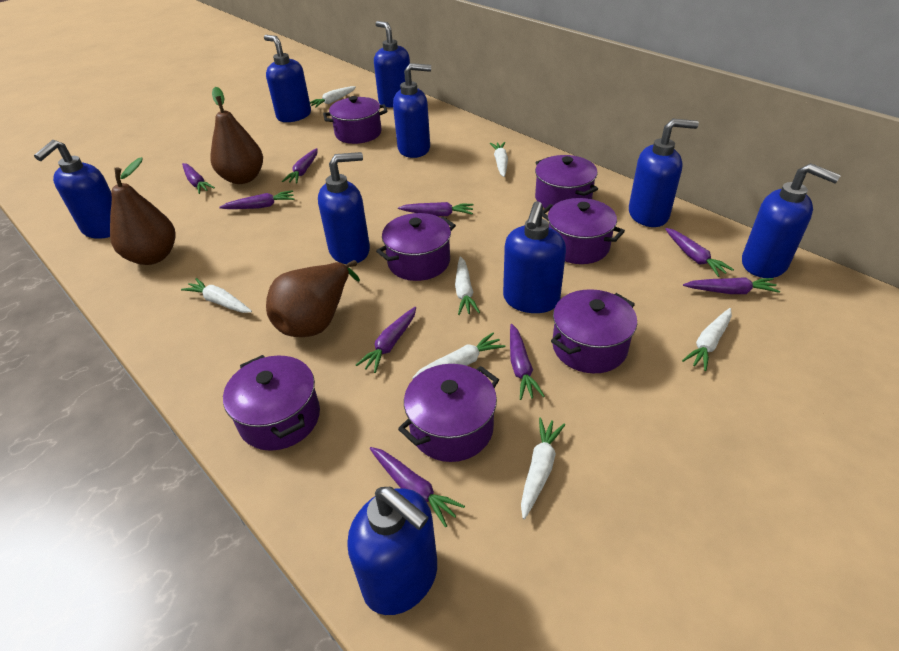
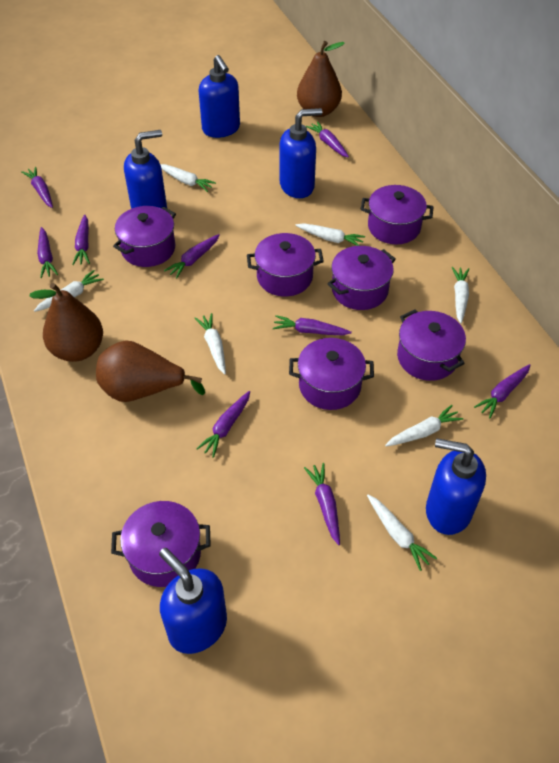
blue soap dispenser: [34,140,112,239] [264,35,311,122] [318,152,370,264] [347,487,437,615] [374,21,410,108] [393,63,431,158] [503,201,566,313] [629,119,699,227] [742,163,841,278] = 9 -> [124,130,167,209] [159,548,227,654] [199,55,240,138] [280,108,322,198] [426,438,486,535] = 5

